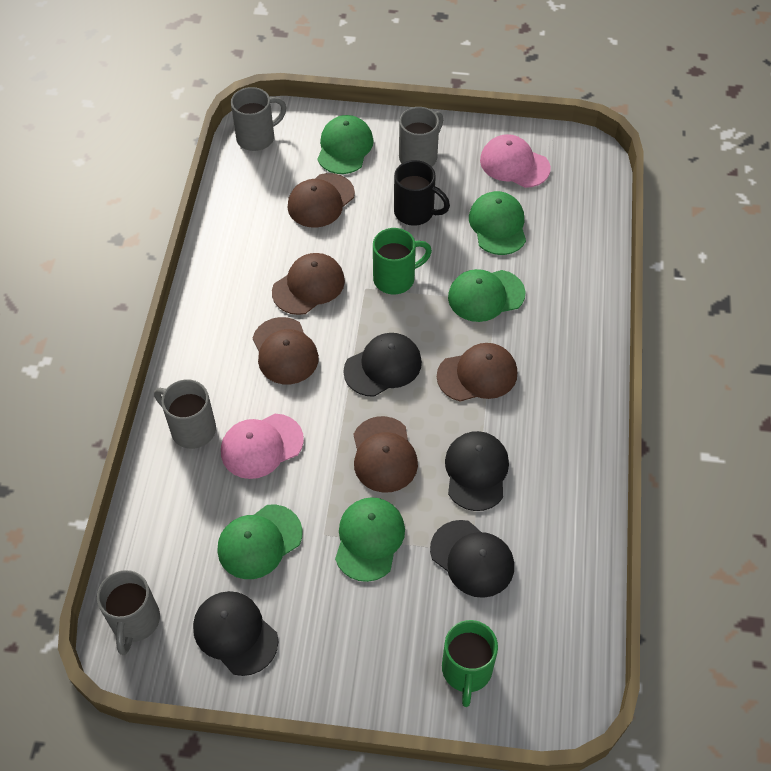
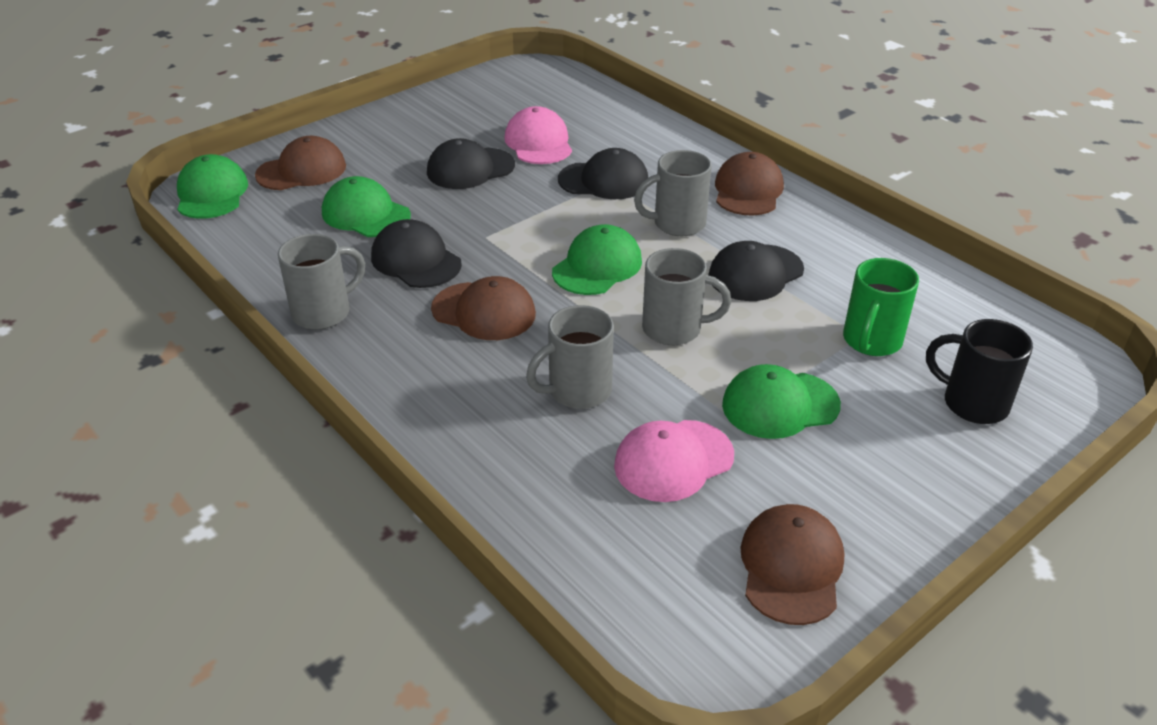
brown cap: [253,317,319,384] [272,253,345,315] [287,173,355,228] [353,416,418,493] [437,343,517,402] = 5 -> [255,136,346,190] [431,276,536,340] [715,152,784,216] [740,504,844,625] = 4
green cap: [217,504,303,579] [317,115,374,174] [335,497,405,582] [448,269,526,322] [469,191,526,255] = 5 -> [177,154,248,219] [322,176,411,237] [552,224,642,295] [722,364,841,439] = 4
green mug: [373,228,432,294] [442,620,498,707] = 2 -> [843,258,919,356] = 1

